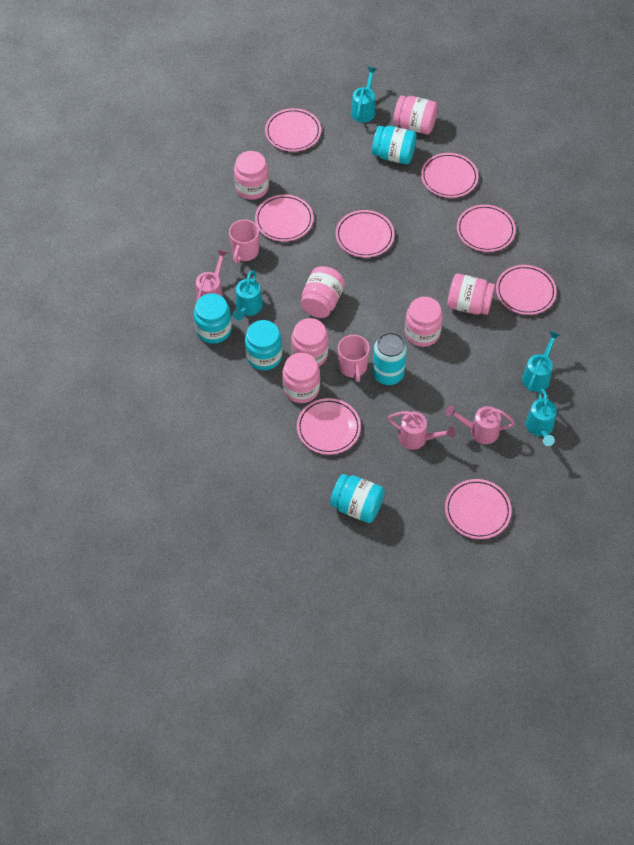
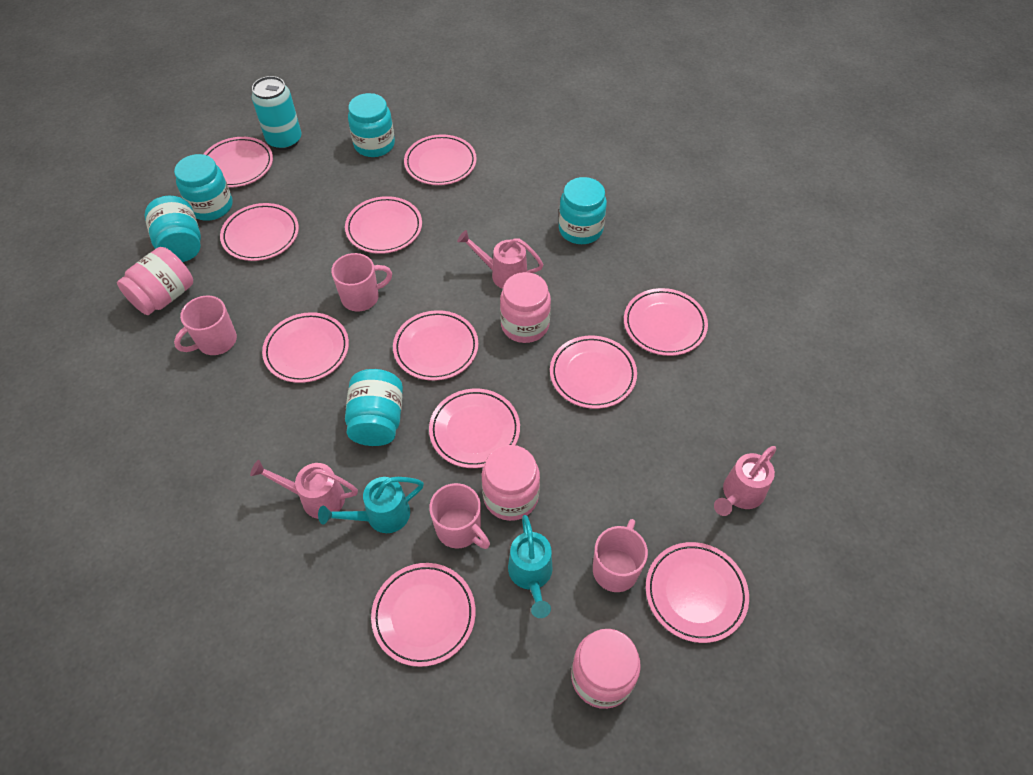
pink jar: [234,151,269,200] [282,353,320,403] [291,318,329,366] [300,266,345,318] [393,96,438,134] [405,297,443,347] [447,274,495,315] = 7 -> [117,247,193,315] [482,445,540,521] [500,272,551,343] [571,629,641,709] = 4
pink mug: [229,219,259,264] [338,335,370,382] = 2 -> [174,295,237,355] [331,253,392,312] [429,483,490,549] [593,519,648,592] = 4
pink plate: [255,195,314,241] [265,108,321,152] [297,398,361,455] [336,210,395,258] [421,153,478,198] [445,479,512,539] [457,205,516,252] [496,265,557,315] = 8 -> [203,137,273,188] [220,203,299,261] [262,312,349,383] [345,196,422,254] [371,563,476,667] [393,310,478,381] [404,134,477,185] [429,389,520,468] [550,336,637,409] [624,288,708,356] [646,542,749,643] = 11
turquoise jar: [194,293,232,344] [245,320,283,370] [330,474,385,523] [372,126,417,164] = 4 -> [145,196,201,262] [174,154,233,221] [345,369,403,446] [348,93,395,157] [559,177,607,244] = 5
turquoise watering can: [233,270,263,321] [351,67,377,123] [522,331,560,392] [526,389,557,446] = 4 -> [318,477,424,533] [508,515,553,618] = 2

